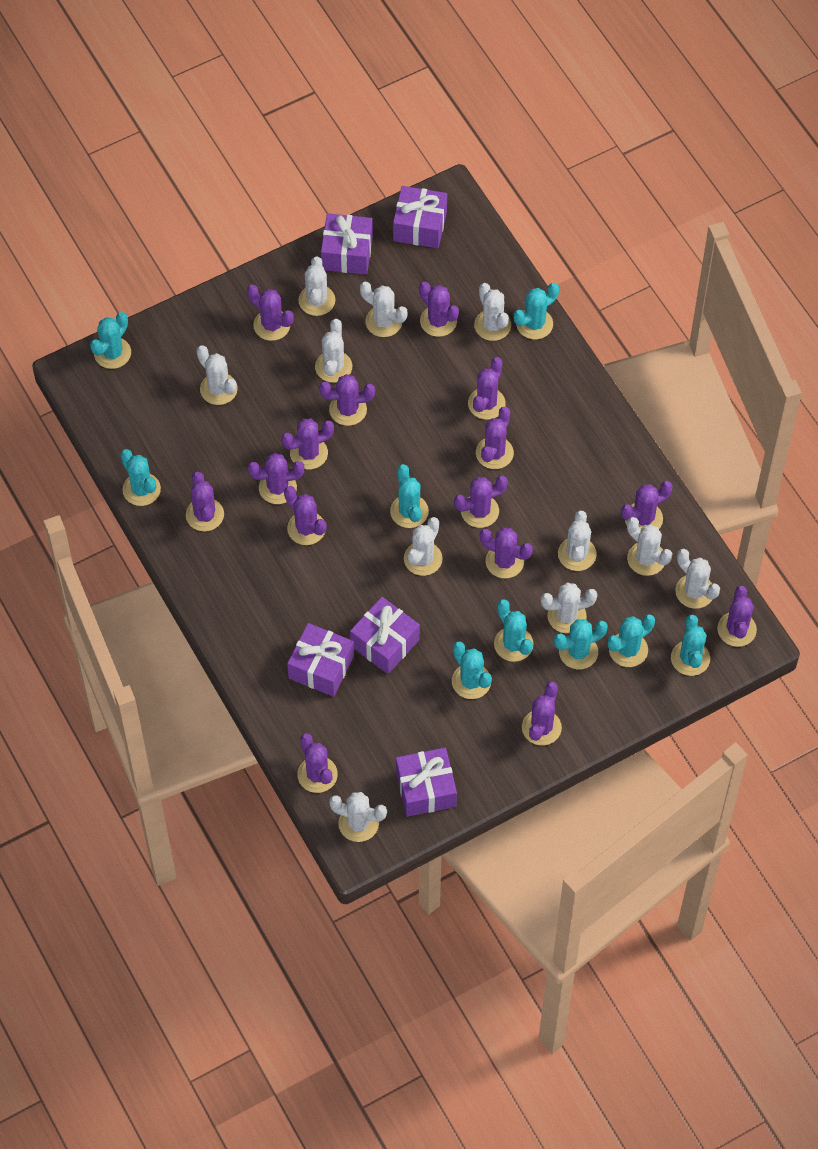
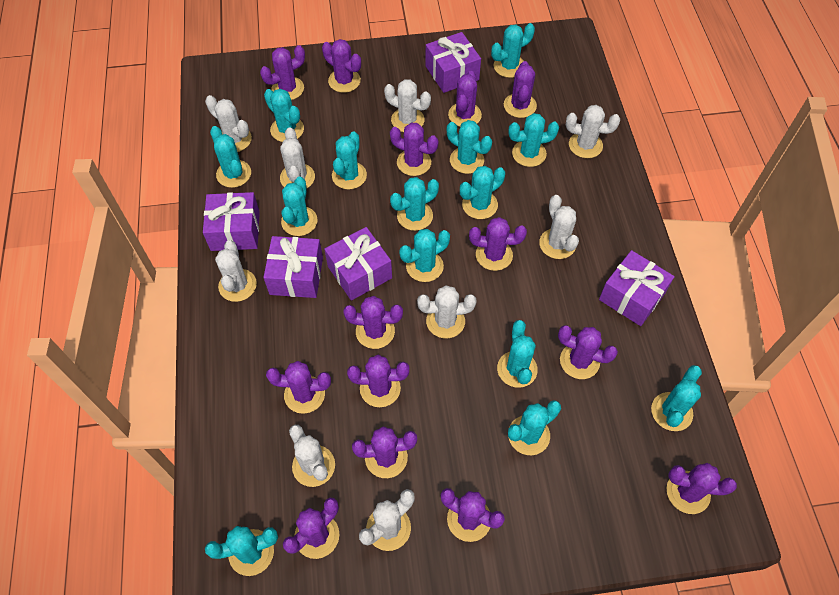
purple cactus: [186,472,224,532] [247,284,294,341] [248,453,305,504] [281,419,334,470] [284,486,327,545] [297,733,338,793] [319,374,375,426] [419,282,459,337] [454,476,508,528] [468,357,506,420] [476,407,514,469] [480,528,533,578] [522,682,562,746] [621,481,672,529] [717,586,757,647] = 15 -> [260,45,305,100] [266,361,331,414] [283,498,339,559] [322,39,361,93] [343,296,403,349] [347,355,409,407] [352,427,417,478] [390,123,438,176] [441,488,505,542] [448,71,482,127] [469,217,527,271] [504,61,537,118] [558,325,618,379] [666,463,737,514] = 14
turquoise cactus: [90,312,131,369] [120,449,161,506] [390,464,429,528] [452,641,492,699] [494,599,533,662] [513,283,559,339] [554,619,608,669] [607,614,655,667] [671,615,710,676] = 9 -> [205,526,278,576] [210,126,251,188] [264,89,304,142] [281,177,318,236] [332,131,367,189] [390,177,439,231] [399,229,450,282] [447,120,492,174] [460,166,505,219] [491,23,535,78] [497,320,538,388] [508,113,559,167] [508,400,561,455] [651,365,702,431] = 14
white cactus: [196,345,238,405] [298,256,335,316] [315,319,352,383] [329,792,387,842] [360,282,407,337] [404,517,443,576] [474,283,511,341] [541,583,597,633] [558,511,597,571] [627,517,672,576] [675,549,720,609] = 11 -> [205,95,252,152] [215,240,257,302] [280,127,315,188] [289,425,335,487] [359,489,415,551] [384,79,431,132] [417,285,477,338] [539,195,579,259] [566,105,620,158] = 9

